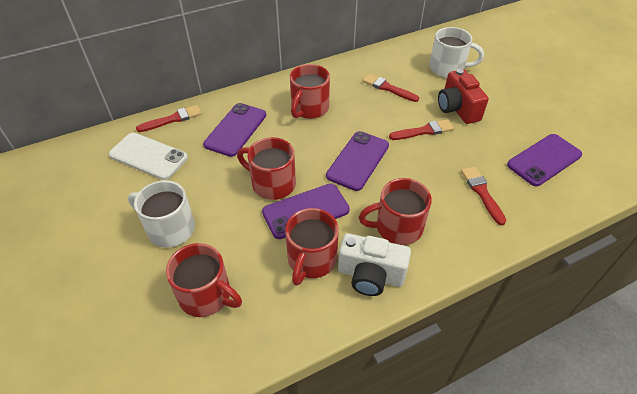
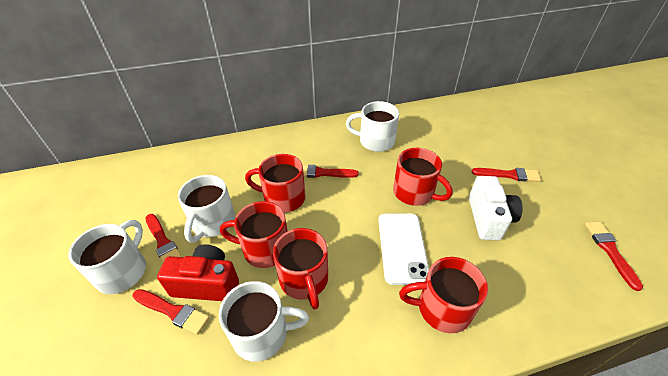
purple phone: [203,103,266,157] [262,184,350,239] [326,131,389,191] [507,134,582,186] = 4 -> none = 0
red brush: [136,105,202,132] [362,74,419,102] [389,119,454,140] [461,167,506,225] = 4 -> [132,289,210,335] [146,214,181,263] [303,165,358,178] [471,168,541,182] [584,221,643,291] = 5
white mug: [128,180,195,248] [429,27,484,78] = 2 -> [68,220,146,294] [178,175,235,243] [219,281,309,362] [346,101,399,152] = 4

